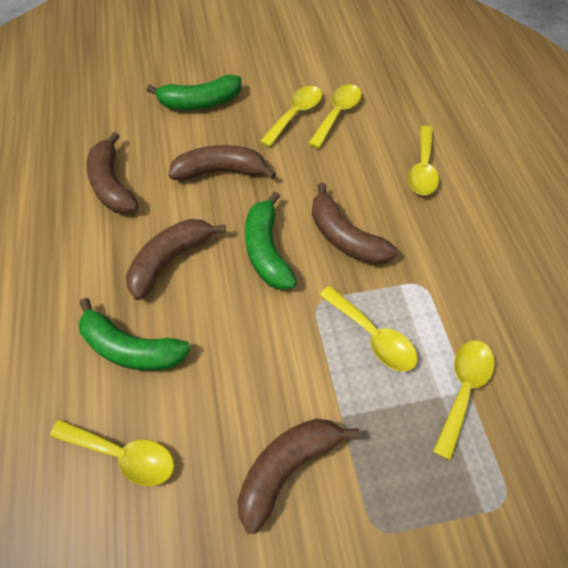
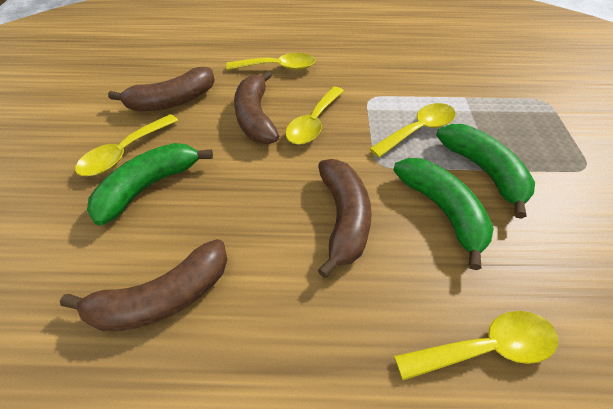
brown banana: [87,132,139,214] [126,219,226,300] [169,145,276,181] [237,418,360,534] [312,183,398,265] = 5 -> [60,239,228,331] [108,67,215,111] [234,71,279,144] [318,159,372,278] = 4
yellow spoon: [50,420,174,486] [260,86,322,147] [308,84,362,148] [320,286,418,371] [408,126,439,195] [433,340,495,460] = 6 -> [75,114,178,176] [226,53,316,70] [285,87,344,145] [369,103,456,158] [394,311,558,380] = 5

